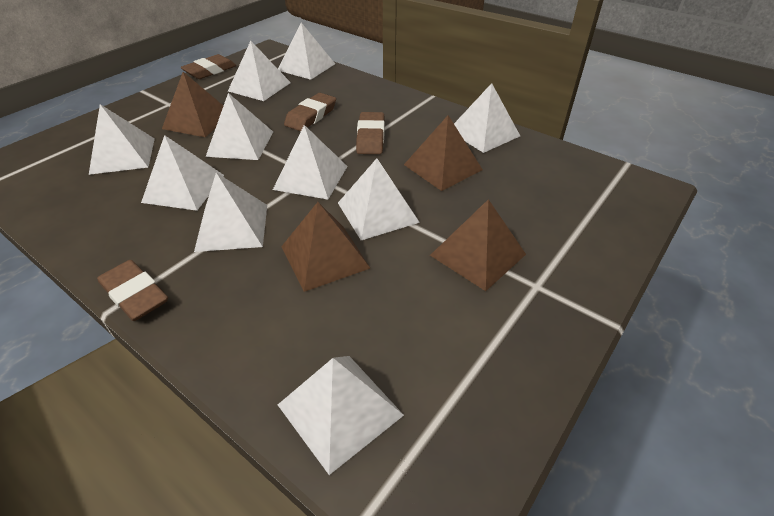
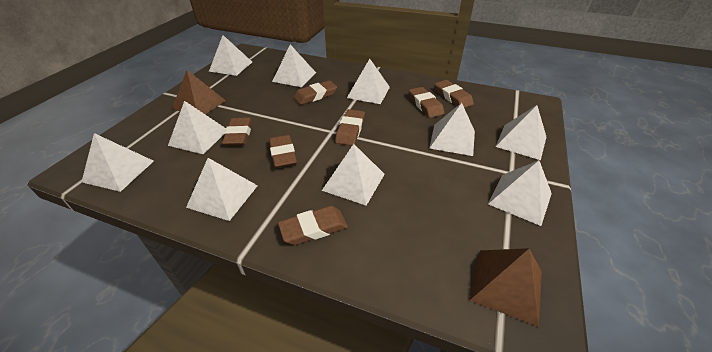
brown eraser: [97,260,168,321] [180,54,236,79] [284,93,336,131] [356,112,385,154] = 4 -> [222,117,252,146] [269,135,297,168] [278,206,348,245] [294,80,337,105] [335,109,365,146] [409,87,444,118] [435,80,474,108] = 7
brown pyramid: [162,72,223,137] [281,202,370,292] [404,115,483,191] [430,199,526,291] = 4 -> [172,70,226,114] [470,248,542,327] = 2

